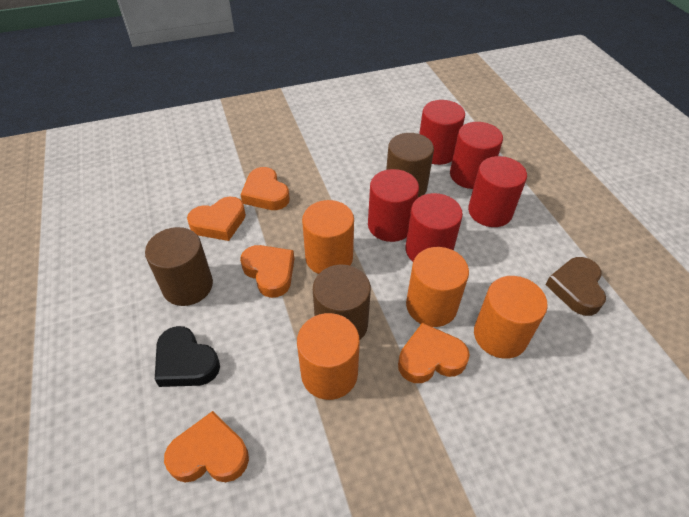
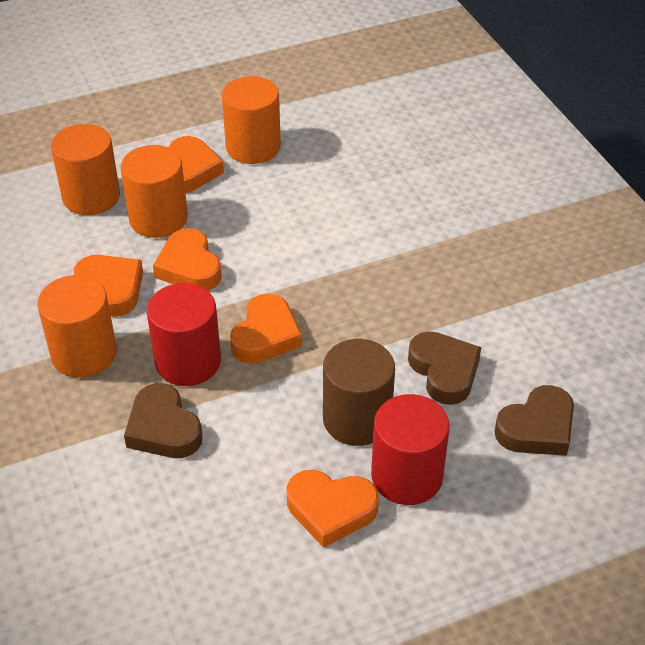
black heart: [155,326,220,387] = 1 -> none = 0
brown cylinder: [145,227,213,306] [313,265,371,340] [386,133,434,198] = 3 -> [323,339,395,446] = 1
brown heart: [546,257,606,316] = 1 -> [124,383,203,458] [408,331,481,405] [494,385,574,456] = 3
red cylinder: [368,169,419,242] [405,193,463,262] [419,100,465,165] [450,122,503,189] [468,156,527,227] = 5 -> [147,283,221,386] [371,394,450,505] = 2

